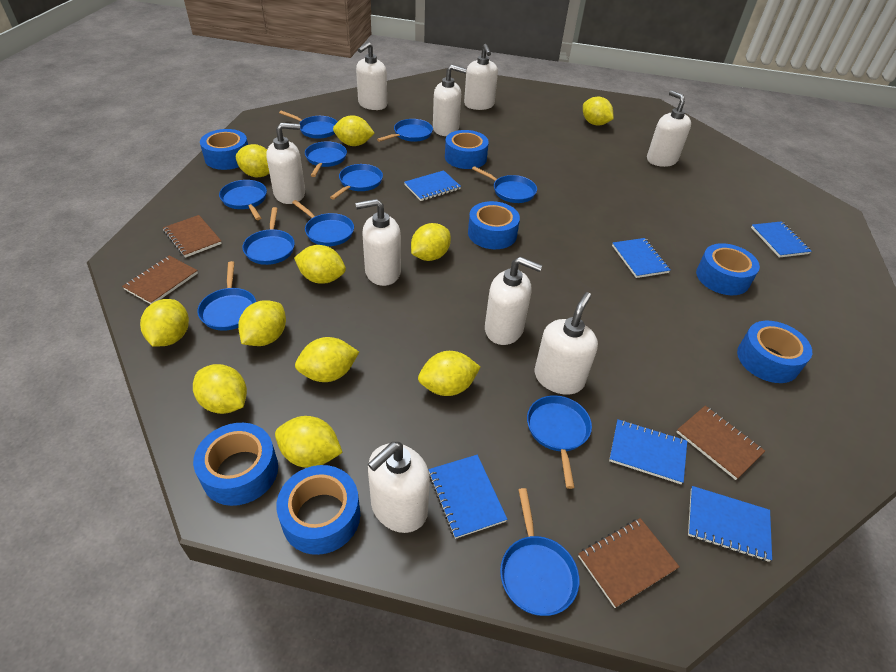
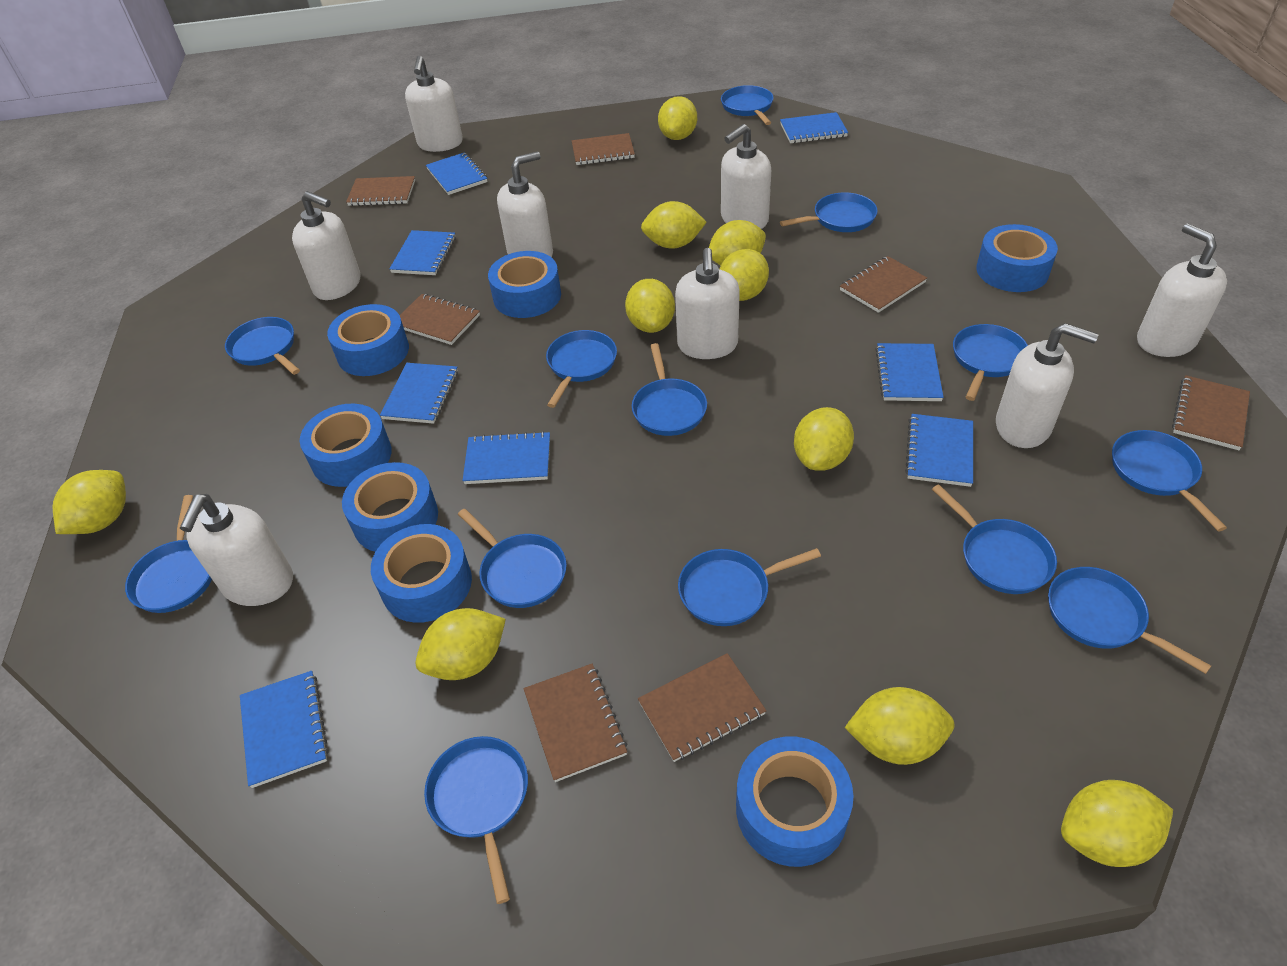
blue notebook: [404,170,461,201] [429,455,507,539] [609,419,687,484] [612,238,670,278] [688,486,772,562] [751,221,812,257] = 6 -> [240,671,329,788] [380,363,458,424] [389,230,456,275] [426,152,487,195] [462,431,550,484] [780,112,848,143] [875,343,944,401] [905,414,973,487] = 8
blue pan: [197,261,256,331] [219,180,267,220] [242,207,295,265] [279,111,337,139] [292,200,354,246] [305,141,347,177] [330,164,383,200] [377,119,433,142] [472,166,537,203] [500,488,579,616] [527,395,592,489] = 11 -> [125,495,212,613] [225,317,300,375] [424,736,528,904] [458,508,567,608] [546,330,617,408] [632,343,707,436] [678,548,821,626] [721,85,774,125] [780,193,878,232] [932,484,1057,594] [953,324,1028,401] [1048,567,1211,674] [1112,430,1227,531] = 13
brown notebook: [122,256,198,304] [163,215,222,258] [578,518,680,608] [677,406,765,480] = 4 -> [346,176,415,206] [400,294,480,345] [524,664,627,782] [572,133,635,165] [638,653,766,762] [840,256,927,313] [1172,375,1250,450] = 7
white soap dispenser: [266,123,305,204] [355,199,401,286] [356,42,387,110] [368,442,430,533] [433,65,466,136] [464,44,498,110] [485,257,542,345] [535,292,598,395] [647,90,691,167] = 9 -> [180,494,293,606] [292,191,360,300] [405,56,463,152] [497,152,553,257] [675,248,740,359] [721,124,771,229] [996,323,1098,448] [1137,224,1227,357] = 8
yellow lemon: [140,299,189,347] [193,364,247,414] [236,144,270,177] [238,300,286,346] [275,416,343,468] [294,245,346,284] [295,337,359,382] [333,115,375,146] [411,223,451,261] [418,351,481,396] [583,97,614,126] = 11 -> [53,470,126,534] [415,608,506,680] [625,279,675,333] [641,201,707,249] [658,96,697,140] [709,220,766,266] [720,249,769,301] [794,407,854,471] [844,687,954,765] [1061,780,1173,867] = 10

